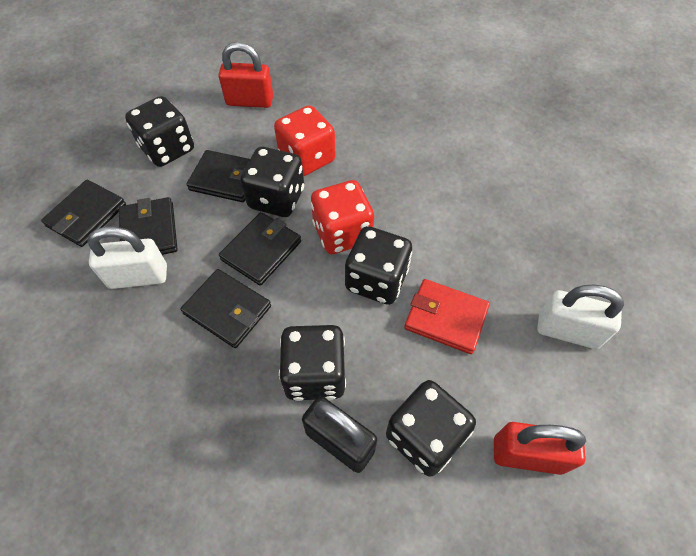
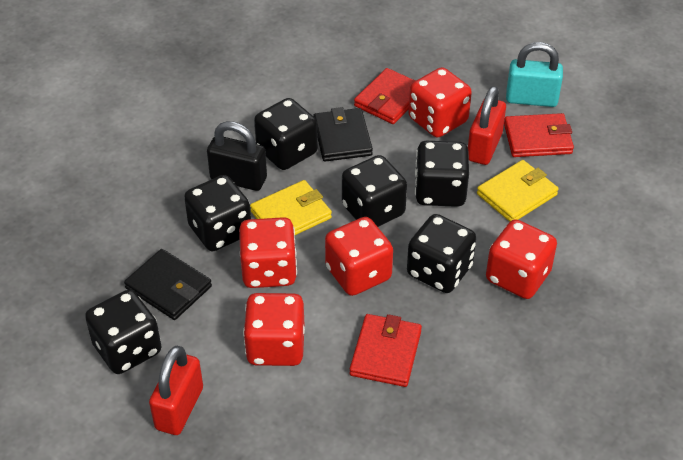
black dice: [125,96,194,167] [240,147,304,217] [279,325,346,401] [345,226,412,305] [386,380,476,477] = 5 -> [85,290,162,374] [184,175,251,251] [254,98,318,170] [342,155,407,227] [407,214,476,293] [415,141,469,207] = 6
black wallet: [41,179,126,247] [119,197,178,255] [181,269,271,348] [187,150,250,202] [219,212,301,286] = 5 -> [124,249,212,320] [313,107,373,162] = 2
red dice: [274,105,335,176] [311,180,374,254] = 2 -> [239,217,297,288] [243,293,305,366] [325,217,393,296] [408,67,472,138] [486,219,557,299] = 5
red wallet: [404,279,490,354] = 1 -> [350,314,422,387] [354,68,415,124] [504,113,574,157] = 3
turquoise padlock: none = 0 -> [506,42,563,107] = 1
white padlock: [87,227,167,289] [537,285,624,349] = 2 -> none = 0
yellow wallet: none = 0 -> [250,180,332,236] [477,160,558,222] = 2

